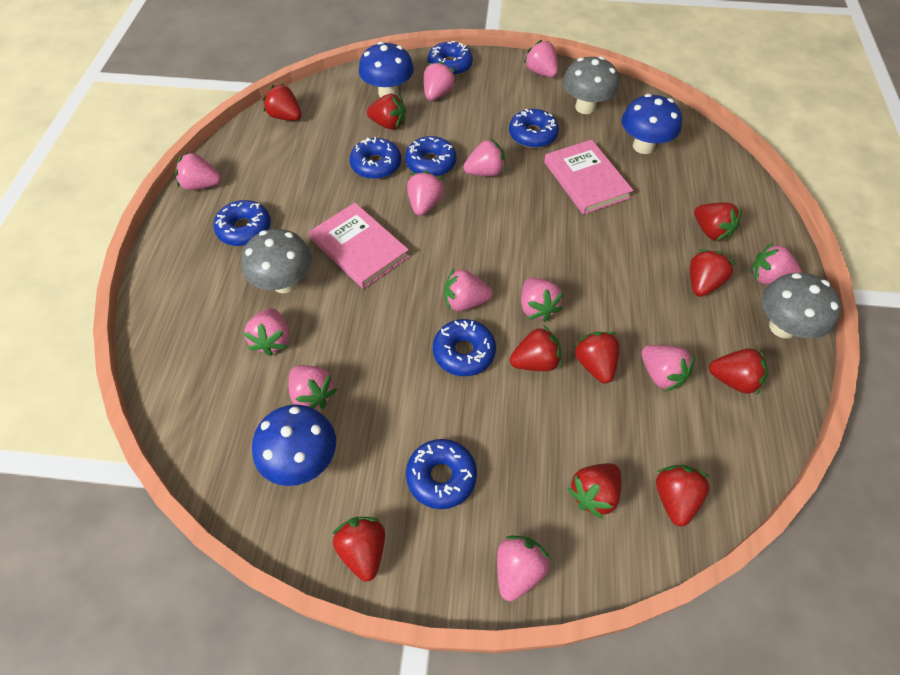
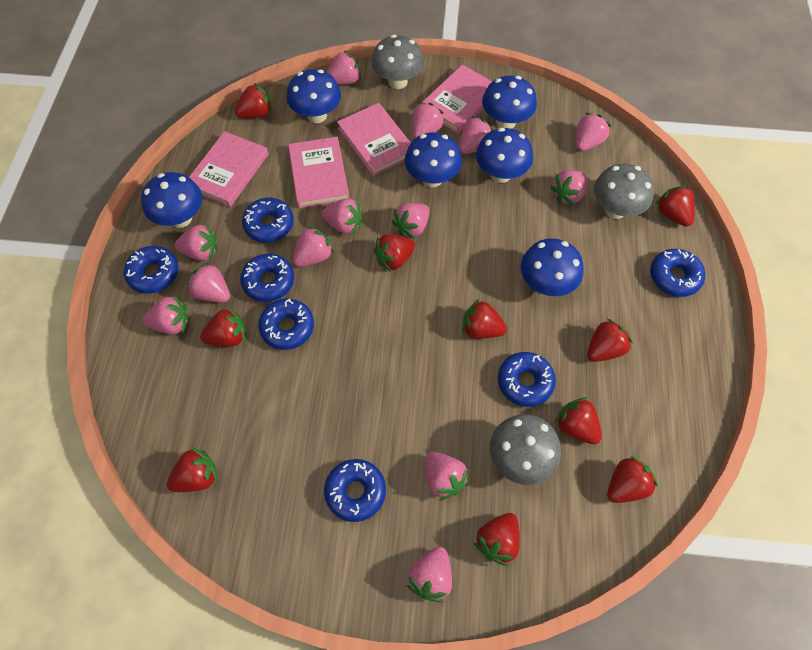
blue mushroom: [252,404,336,486] [359,42,414,98] [622,94,682,154] = 3 -> [141,172,202,228] [287,69,341,123] [405,132,462,187] [476,128,533,183] [482,75,537,129] [521,238,583,296] = 6
pink book: [309,203,409,289] [544,140,633,215] = 2 -> [189,131,269,207] [288,137,349,208] [337,103,411,176] [423,64,492,134] = 4
pink strawberry: [175,152,221,190] [243,308,289,356] [289,365,337,409] [407,171,444,216] [424,61,456,101] [444,269,493,311] [463,138,506,176] [497,536,550,601] [521,278,563,322] [524,40,558,78] [641,345,695,392] [751,243,803,285] = 12 -> [143,295,189,334] [175,224,218,261] [186,262,230,303] [293,226,334,267] [322,198,363,235] [327,51,361,85] [391,203,430,239] [407,546,452,602] [412,102,445,139] [425,452,469,501] [459,116,493,154] [550,170,588,205] [576,113,611,151] = 13

